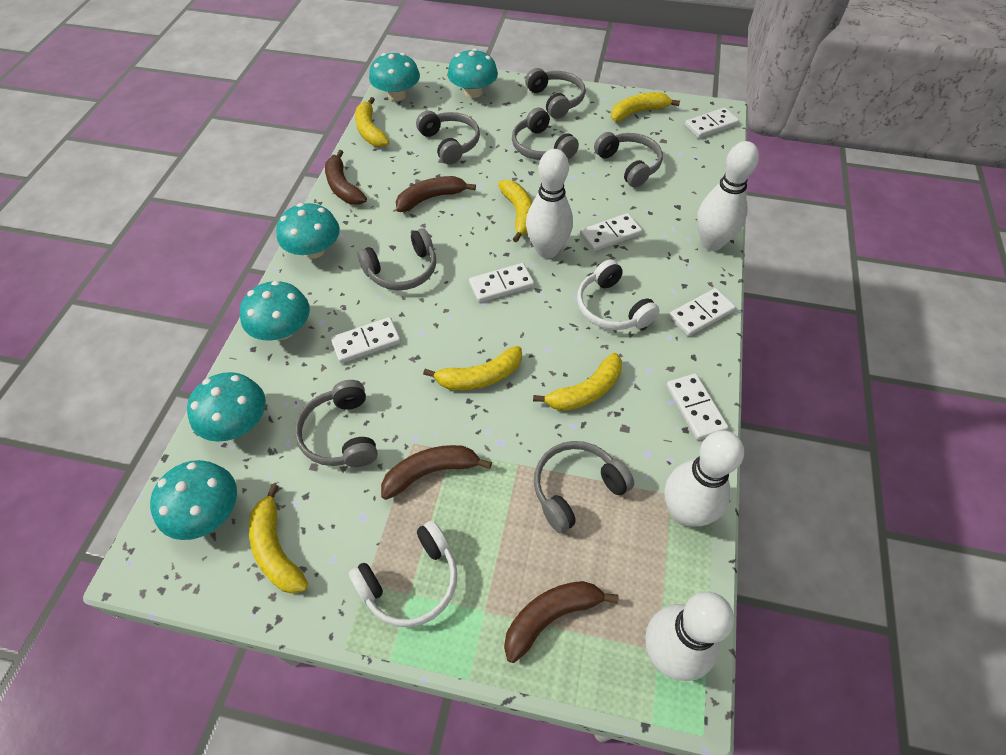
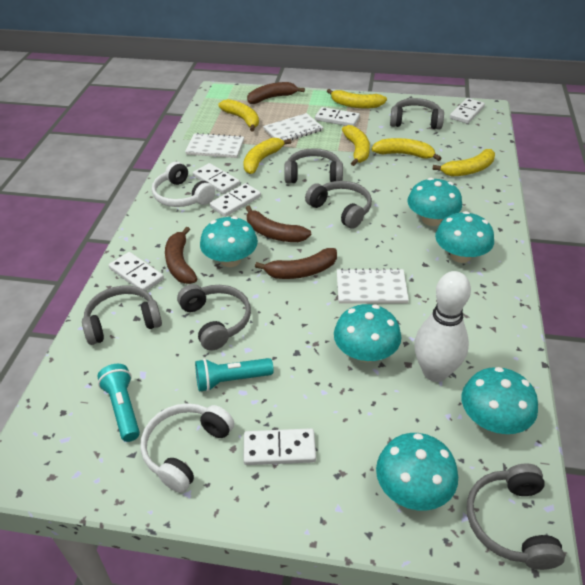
grey headphones: [295,380,378,467] [358,228,436,290] [416,111,480,165] [512,107,579,160] [525,68,586,119] [534,441,634,533] [594,132,663,188] = 7 -> [82,285,162,345] [177,284,251,351] [284,148,343,183] [305,181,372,229] [390,98,444,130] [467,464,565,570] = 6
turquoise flashlight: none = 0 -> [97,364,140,442] [195,358,274,392] = 2
white bowling pin: [526,149,573,258] [645,591,734,681] [664,431,744,527] [697,141,759,251] = 4 -> [414,271,471,382] = 1
white notebook: none = 0 -> [185,133,244,158] [263,113,324,140] [337,268,409,304] = 3

